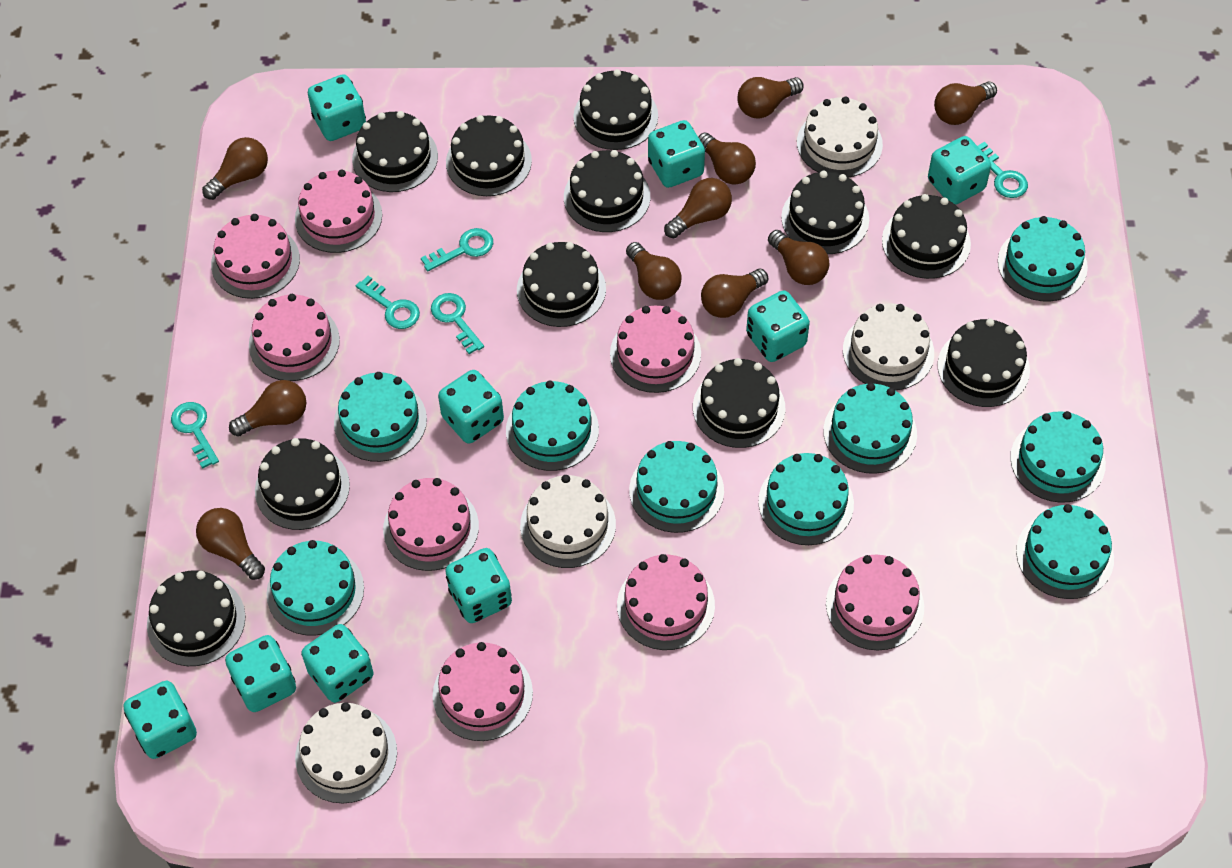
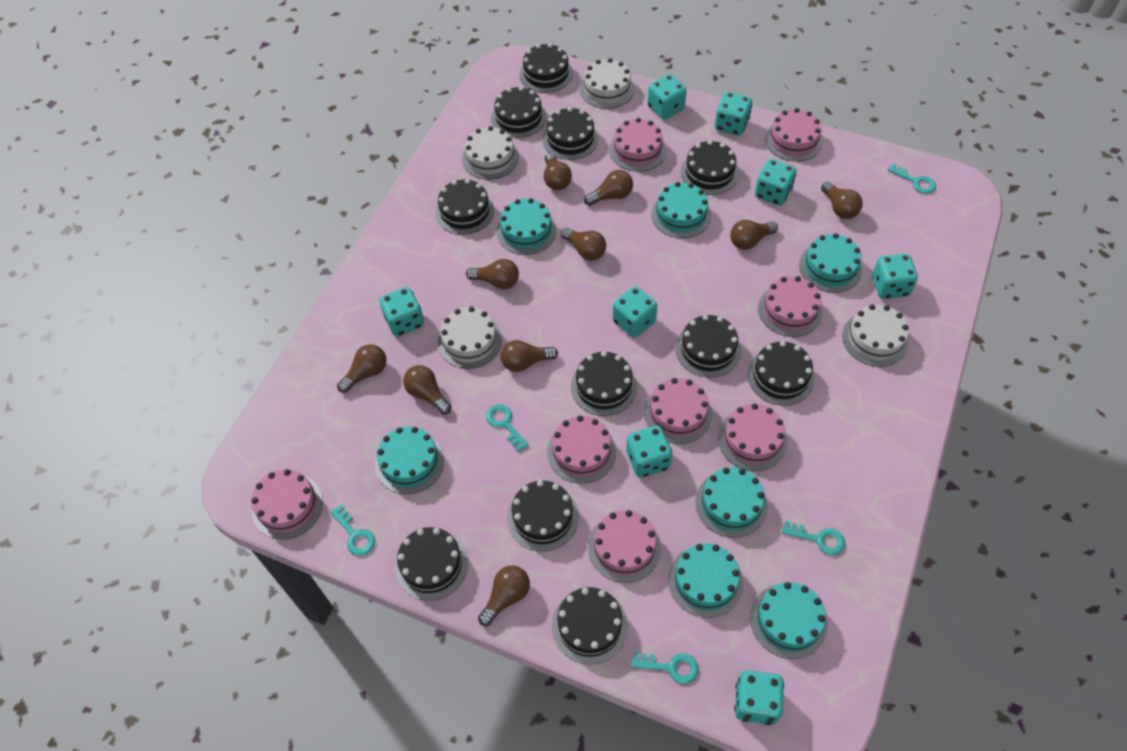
turquoise cake: [266,540,364,636] [334,372,427,462] [506,380,599,471] [629,441,724,533] [758,453,854,545] [823,383,917,474] [998,216,1088,301] [1010,411,1106,503] [1016,504,1114,599] = 9 -> [375,426,444,494] [497,198,556,255] [651,182,711,238] [668,543,743,618] [695,467,768,538] [750,582,827,659] [799,233,862,293] = 7
turquoise dice: [123,681,197,759] [225,635,296,712] [301,624,374,703] [308,74,366,141] [438,370,504,444] [445,548,512,623] [648,120,705,188] [746,290,810,362] [928,136,991,205] = 9 -> [379,287,424,337] [613,286,657,338] [626,426,672,478] [647,74,687,119] [715,92,752,136] [734,670,784,725] [755,159,796,206] [872,254,918,299] = 8

